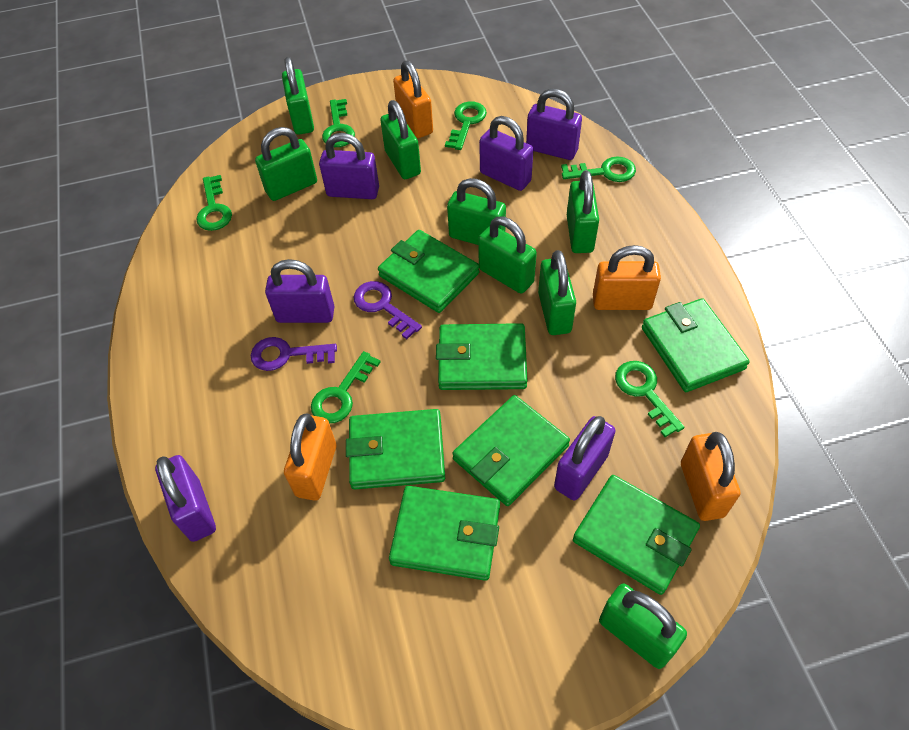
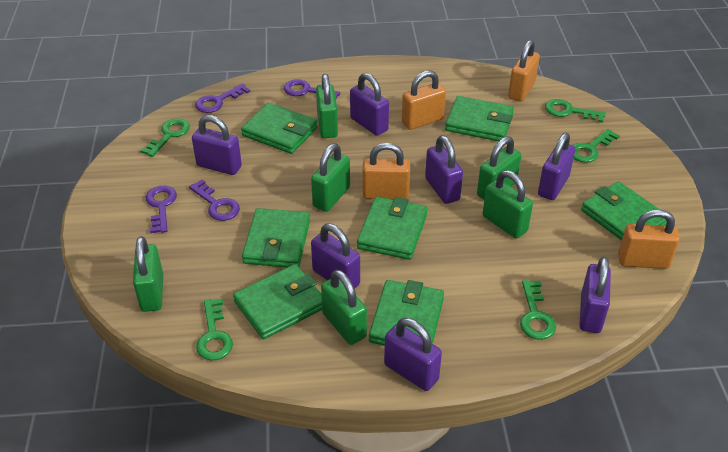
green key: [196,175,232,231] [311,351,381,423] [322,99,355,147] [445,101,487,150] [561,156,636,182] [615,361,684,437] = 6 -> [140,118,190,157] [196,299,233,360] [520,280,556,340] [545,99,606,123] [572,129,620,163] = 5
green padlock: [255,127,317,201] [282,57,314,135] [380,100,421,179] [447,178,506,245] [478,217,537,294] [538,250,576,335] [567,170,599,253] [599,584,687,669] = 8 -> [133,236,163,312] [311,143,350,212] [316,74,338,138] [321,269,367,345] [477,136,521,199] [482,170,533,239] = 6
purple key: [251,337,337,371] [354,281,422,339] = 2 -> [146,186,177,233] [189,180,240,221] [195,84,250,113] [284,79,340,99] = 4
purple padlock: [155,455,216,542] [265,259,335,323] [319,133,379,199] [480,116,534,191] [526,89,582,160] [554,416,615,501] = 6 -> [192,115,242,175] [311,224,360,289] [350,73,389,136] [384,318,442,391] [425,135,463,204] [538,133,575,200] [579,256,611,333] = 7

